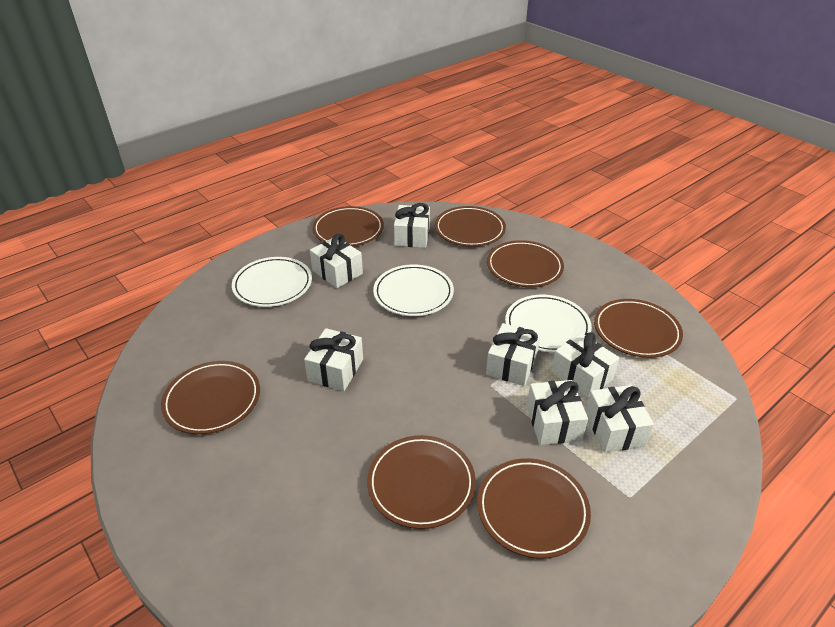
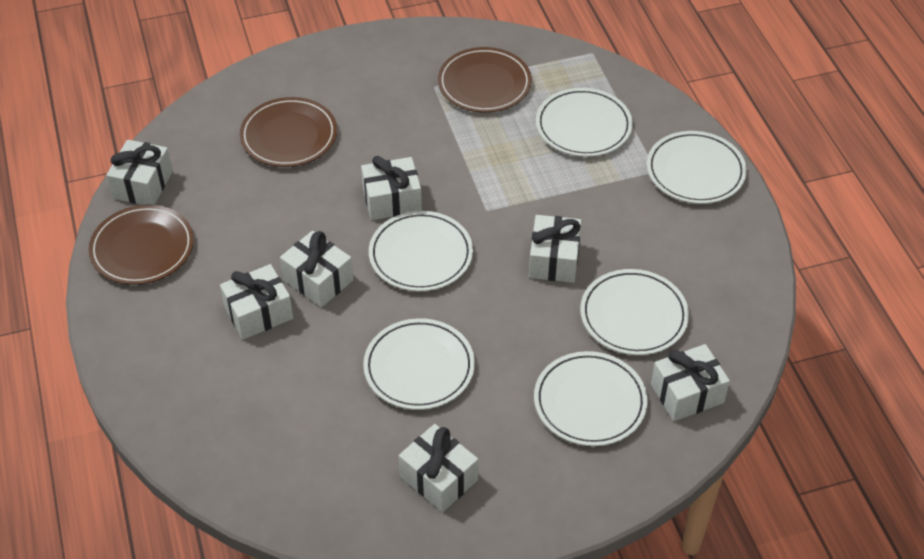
brown plate: [161,361,260,434] [313,206,384,246] [367,435,476,529] [435,206,506,247] [477,458,591,559] [487,240,564,287] [594,299,683,358] = 7 -> [89,205,194,285] [240,97,337,167] [438,47,532,113] = 3
white plate: [232,257,312,307] [373,265,454,316] [505,295,592,353] = 3 -> [363,318,475,410] [369,211,473,291] [534,351,648,446] [536,88,633,157] [580,269,689,355] [647,131,747,204] = 6

